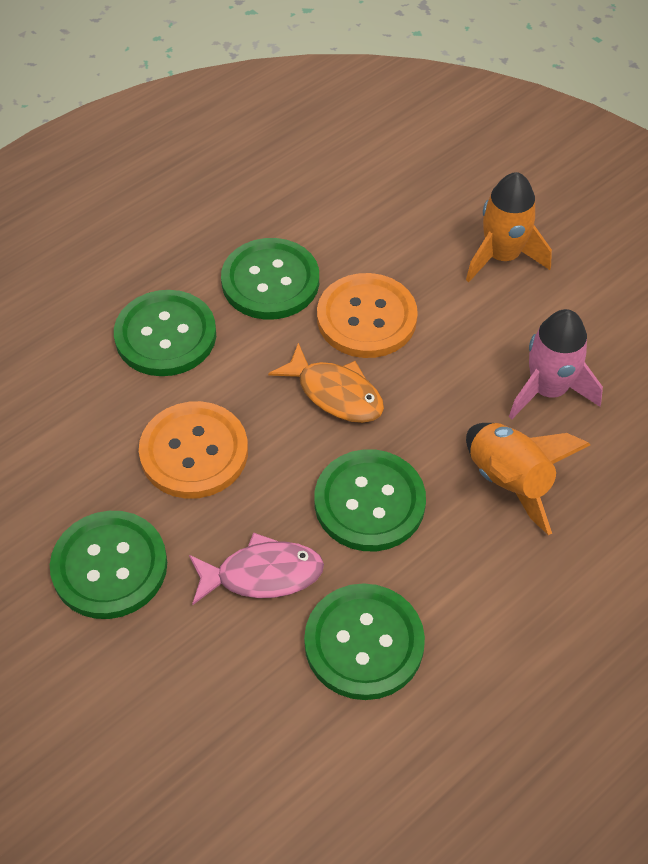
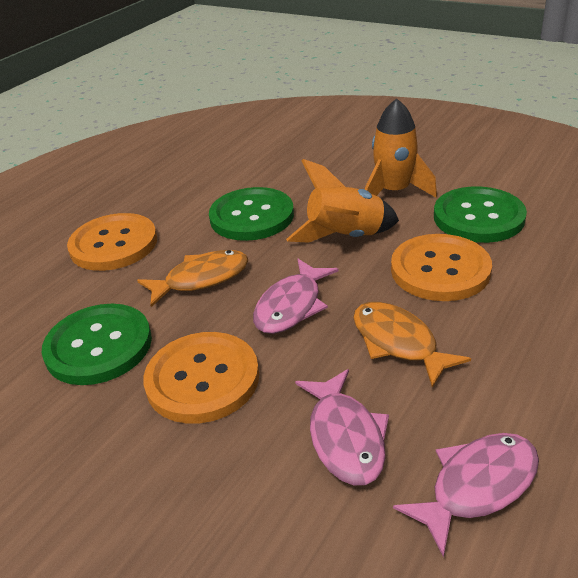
green button: [50,511,167,619] [114,290,216,376] [221,238,319,320] [304,583,425,700] [314,449,426,551] = 5 -> [42,304,152,385] [209,187,294,241] [434,187,527,243] = 3
orange button: [139,401,248,499] [317,273,418,358] = 2 -> [67,213,157,271] [143,332,259,424] [391,234,492,301] = 3
orange fish: [268,343,384,423] = 1 -> [137,250,248,307] [353,302,471,388] = 2
pink fish: [189,532,324,605] = 1 -> [253,259,339,334] [295,369,389,485] [393,433,539,557] = 3
pink rocket: [509,309,603,420] = 1 -> none = 0

